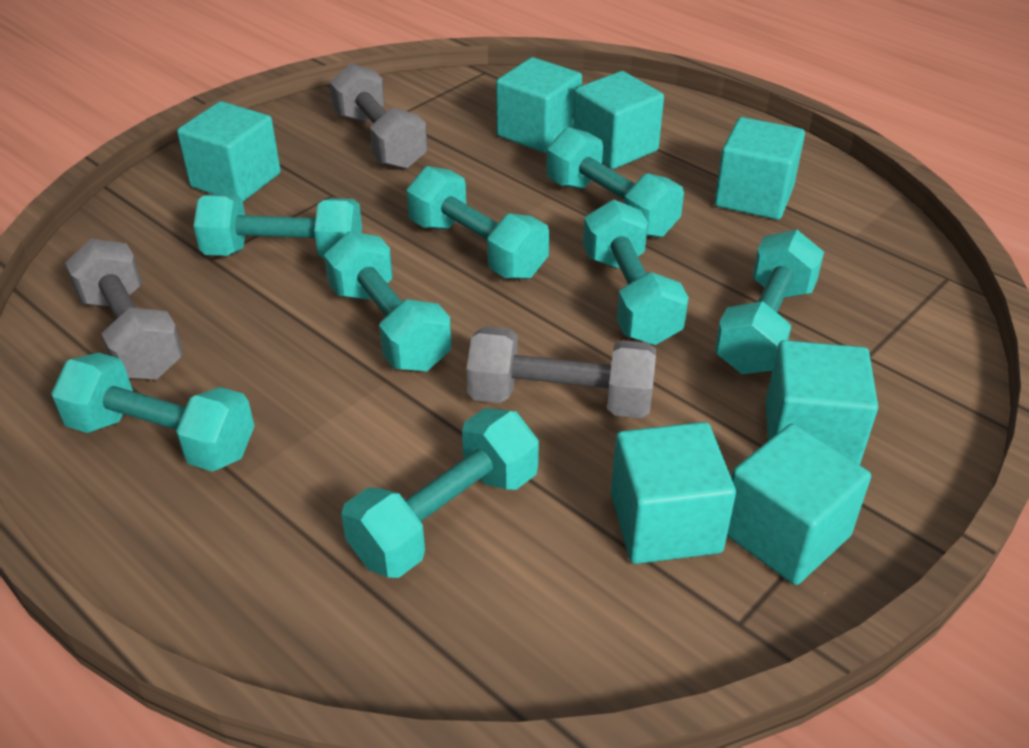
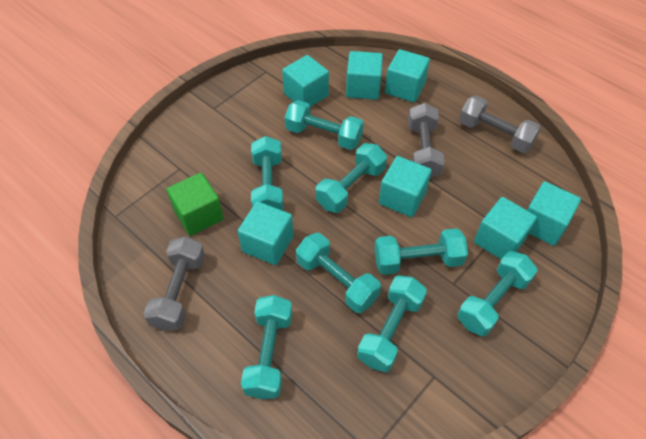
green cube: none = 0 -> [167,173,224,236] = 1

